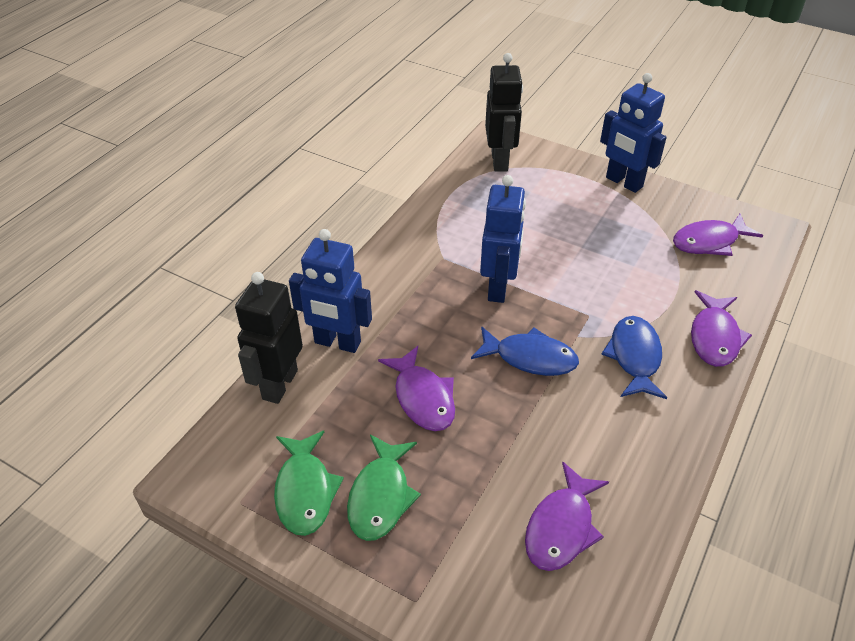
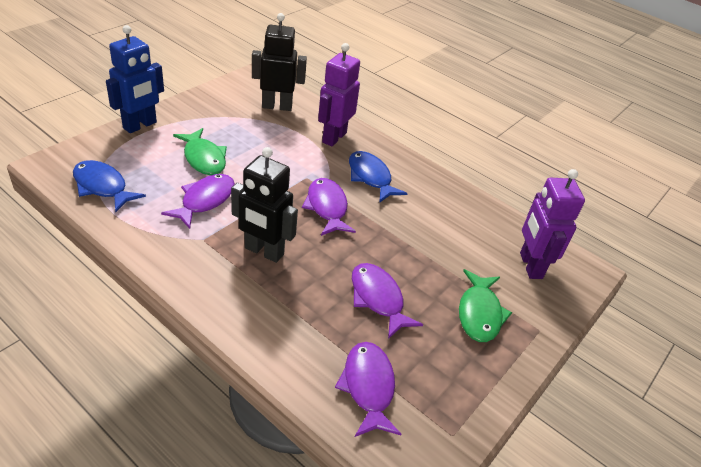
blue robot: [289,229,372,353] [480,175,526,303] [600,73,667,193] = 3 -> [106,25,164,133] = 1
purple robot: none = 0 -> [318,43,360,146] [520,169,585,279] = 2

